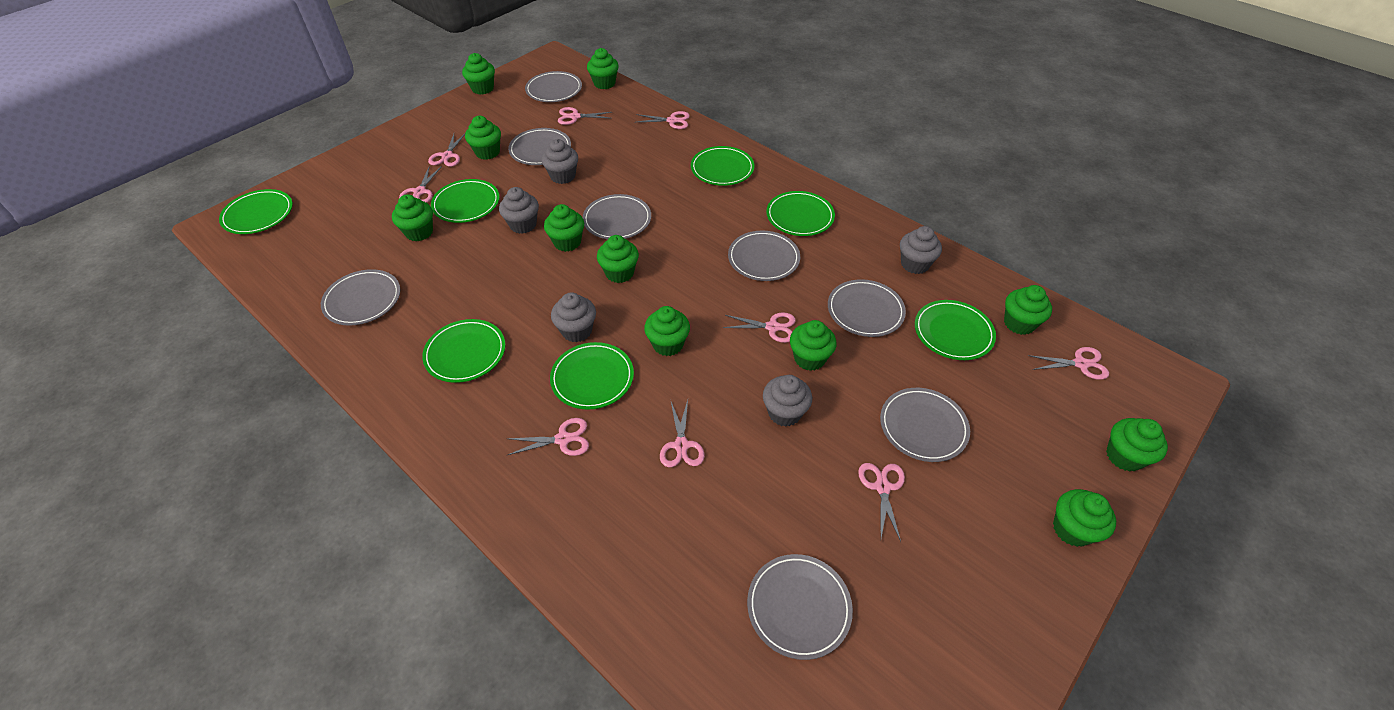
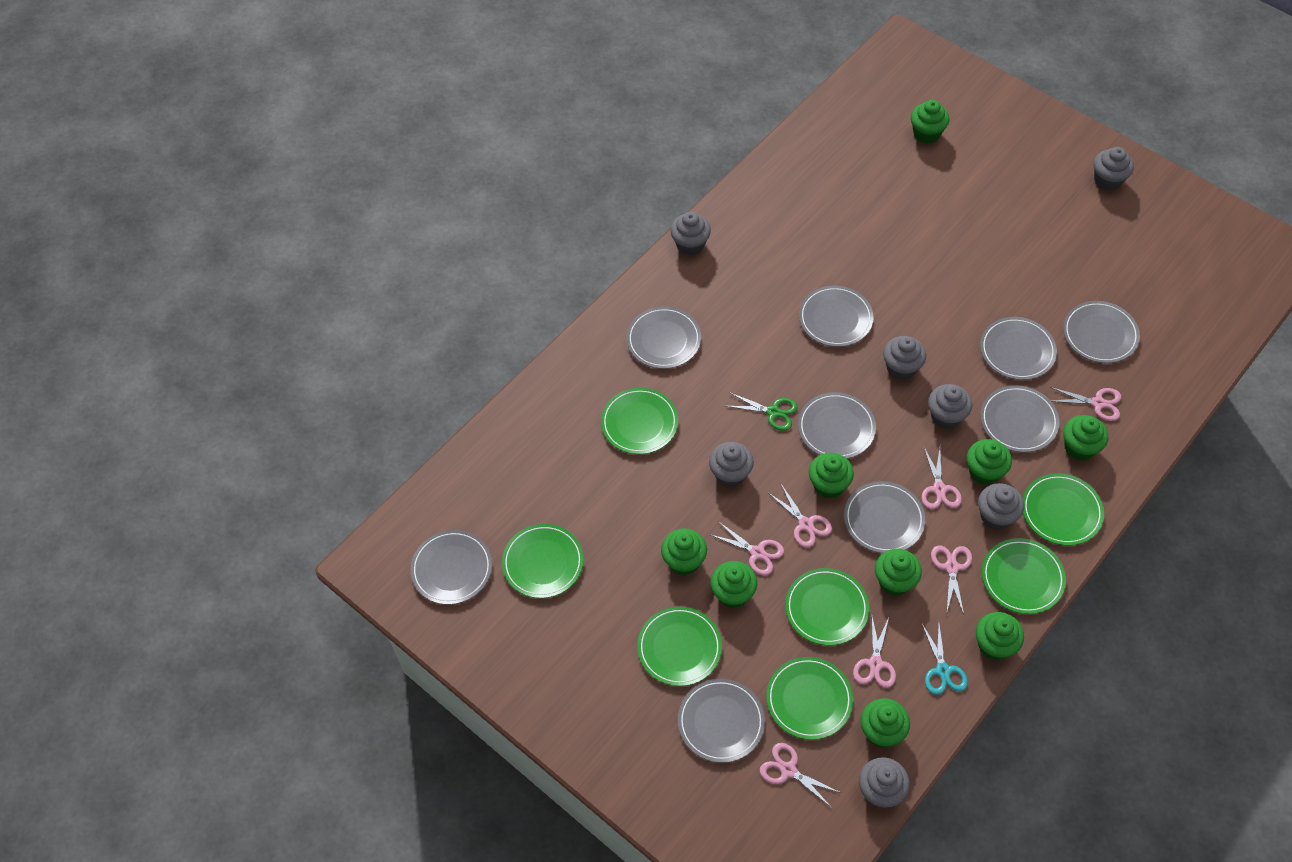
green cupcake: [392,194,433,241] [462,53,495,95] [465,116,501,160] [544,204,584,252] [587,48,619,89] [597,235,639,283] [644,306,690,356] [790,320,837,371] [1004,285,1052,335] [1053,489,1116,547] [1106,418,1168,472] = 11 -> [661,528,707,575] [710,561,757,608] [809,453,854,499] [860,698,910,748] [875,549,922,596] [911,100,949,144] [967,439,1012,485] [976,612,1024,660] [1063,415,1108,461] = 9
green scissors: none = 0 -> [726,392,798,431] = 1
grey cupcake: [499,187,539,234] [541,139,578,184] [551,293,596,342] [763,375,812,427] [900,226,942,274] = 5 -> [670,212,711,256] [709,442,754,488] [859,757,910,808] [883,336,926,380] [928,384,972,429] [978,483,1024,530] [1093,147,1134,191] = 7
grey plate: [321,269,400,326] [508,128,571,165] [525,71,582,102] [583,194,651,239] [728,231,800,281] [747,554,853,660] [828,279,906,337] [880,388,970,462] = 8 -> [410,530,492,605] [627,307,701,369] [678,679,765,763] [798,392,876,459] [799,286,874,347] [844,481,925,553] [980,317,1057,380] [980,385,1059,453] [1063,301,1140,363] = 9
pink scissors: [399,166,442,203] [428,134,465,167] [507,418,589,456] [558,107,612,125] [636,111,690,129] [660,399,705,467] [723,312,796,343] [858,463,905,542] [1028,347,1109,380] = 9 -> [709,521,784,575] [760,743,841,808] [768,484,832,548] [853,617,896,688] [921,447,962,509] [931,545,972,614] [1050,387,1121,421] = 7
turquoise scissors: none = 0 -> [922,623,968,695] = 1

